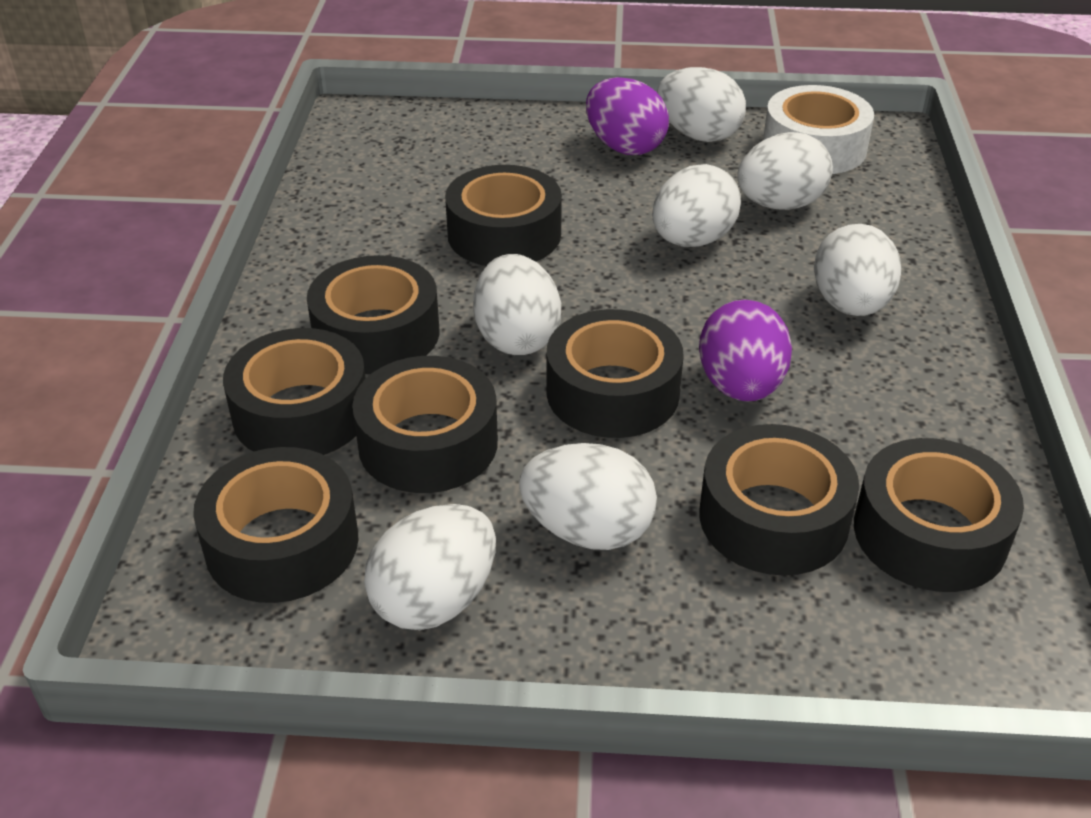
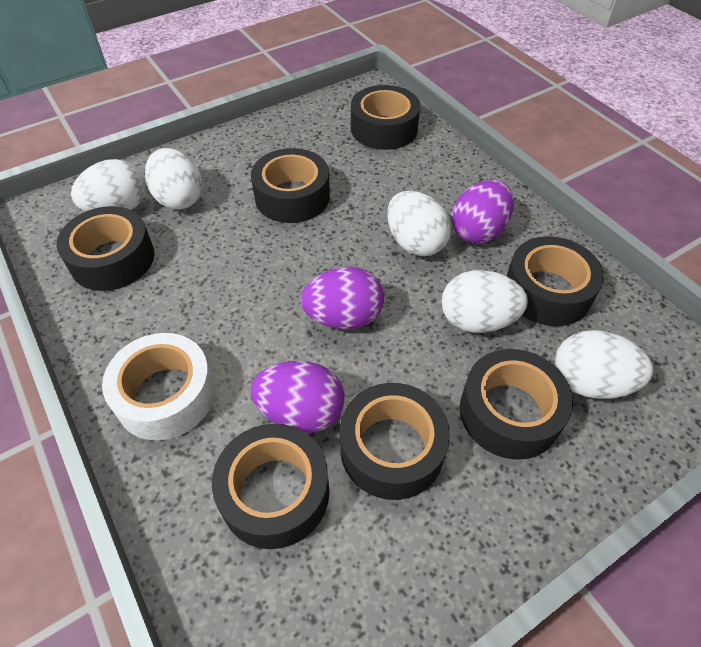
black tape: [193,447,359,603] [223,328,366,455] [307,255,440,374] [352,356,498,493] [445,165,562,266] [547,309,684,438] [699,424,859,576] [854,438,1024,592] = 8 -> [56,206,154,291] [212,424,329,549] [251,148,330,223] [340,383,450,500] [351,85,420,150] [460,349,573,459] [507,236,604,326] = 7
purple egg: [586,77,669,155] [699,300,792,402] = 2 -> [251,361,345,433] [300,267,384,329] [451,180,514,243] = 3
white egg: [364,504,496,630] [473,254,561,355] [519,443,657,550] [652,164,741,247] [657,67,746,142] [737,132,833,210] [814,224,901,316] = 7 -> [71,159,146,212] [145,148,203,210] [387,191,451,256] [441,270,528,333] [555,330,653,399] = 5

